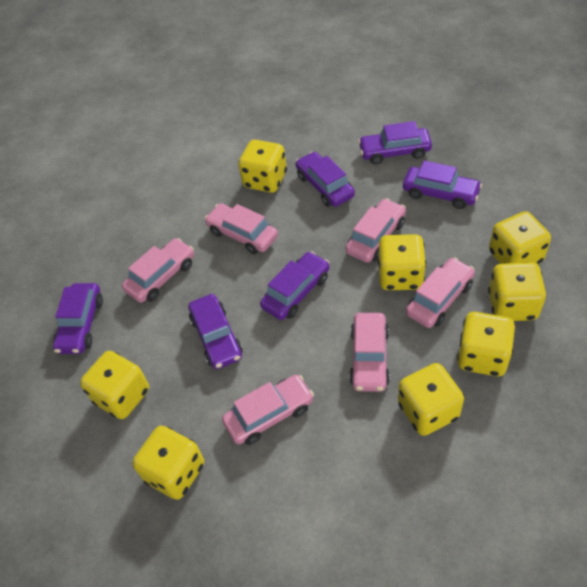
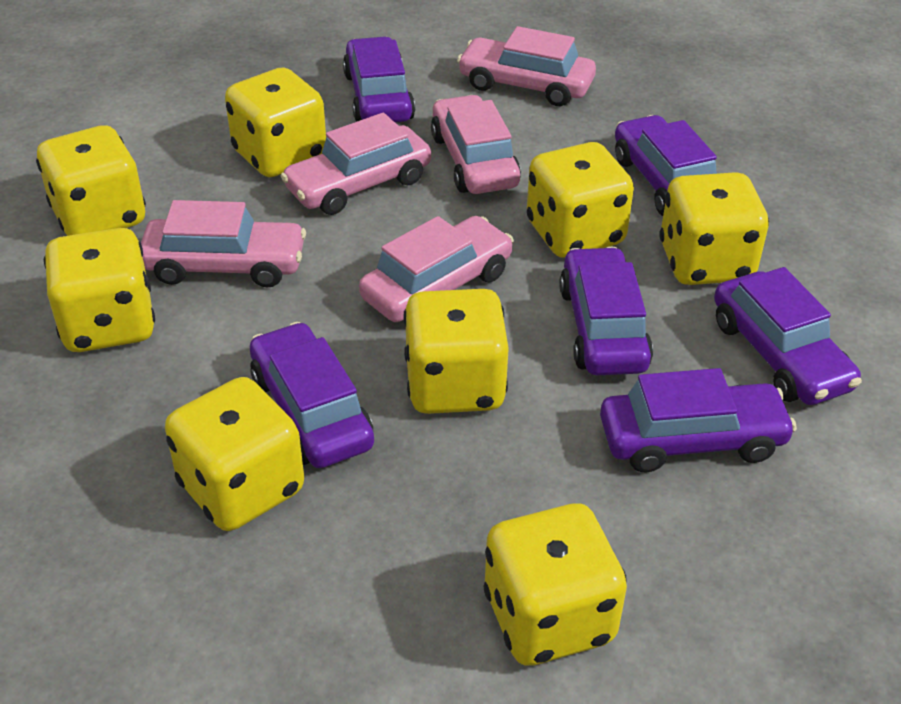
pink car: [122,238,194,303] [204,204,278,254] [222,375,314,445] [346,198,406,263] [350,313,390,392] [406,257,475,328] = 6 -> [141,200,306,288] [281,113,431,215] [359,216,514,322] [431,95,521,194] [457,26,596,106] = 5

